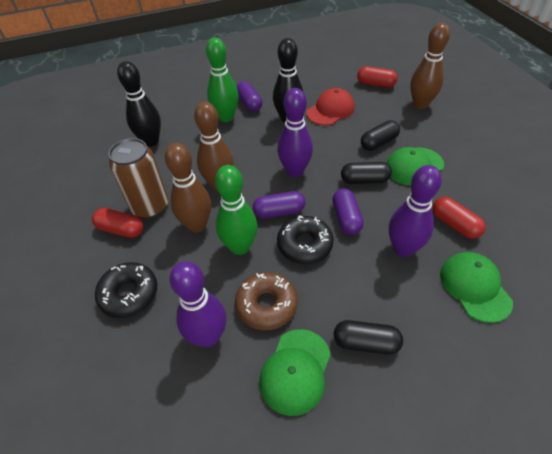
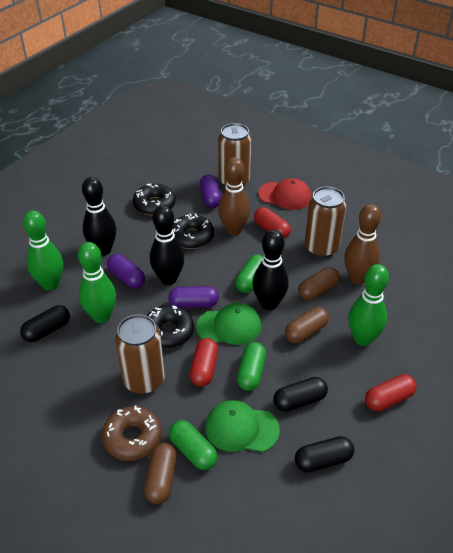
black bowling pin: [117,61,161,147] [273,38,303,123] = 2 -> [82,177,116,256] [150,205,184,285] [253,230,289,310] = 3
black donut: [95,262,157,318] [277,215,334,264] = 2 -> [133,184,176,216] [146,305,194,349] [172,213,214,249] = 3
brown bowling pin: [165,143,211,233] [194,102,234,190] [410,23,450,109] = 3 -> [218,157,250,235] [344,204,381,284] = 2
brown can: [109,138,168,218] = 1 -> [115,314,165,394] [218,123,251,187] [305,187,346,258] = 3
brown capsule: none = 0 -> [144,443,177,504] [285,307,329,343] [298,267,340,300] = 3
green bowling pin: [206,38,239,122] [215,165,258,255] = 2 -> [23,210,63,291] [78,242,116,323] [348,264,389,346] = 3
green cap: [260,329,331,416] [386,147,444,185] [440,252,513,323] = 3 -> [196,303,261,345] [205,400,280,452] = 2
green capsule: none = 0 -> [169,420,217,470] [235,254,263,293] [237,342,266,391] = 3
purple bowling pin: [169,261,226,347] [277,88,313,177] [389,165,442,257] = 3 -> none = 0

